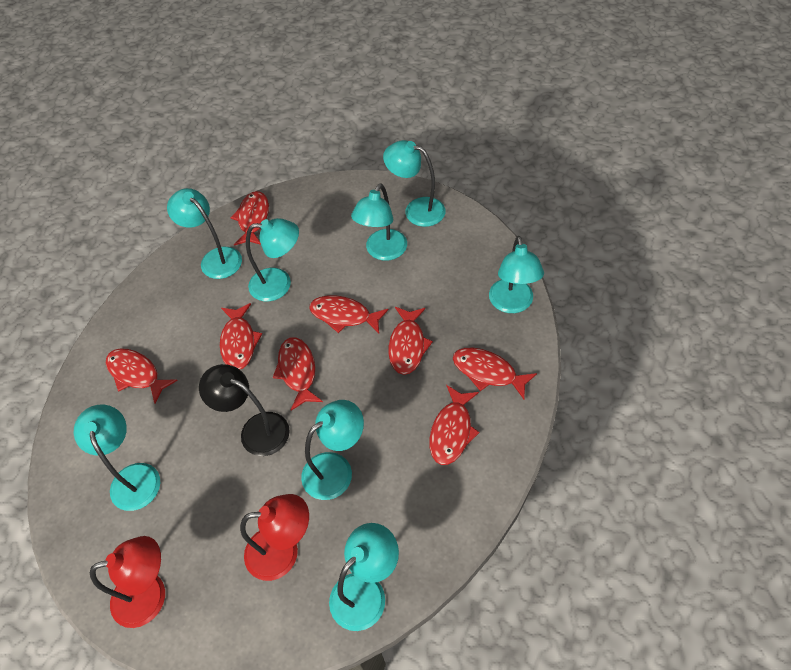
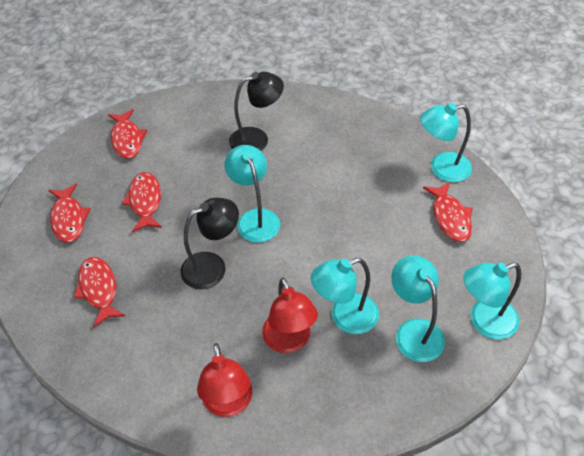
black lamp: [199,364,290,456] = 1 -> [181,198,239,289] [229,72,284,151] = 2
red fish: [106,348,178,404] [220,303,262,370] [231,191,269,246] [273,337,323,411] [309,295,388,334] [389,307,433,375] [429,385,480,465] [453,348,537,399] = 8 -> [49,183,91,243] [74,257,125,328] [108,109,147,159] [122,172,162,232] [423,182,473,242] = 5
turquoise lamp: [74,404,160,511] [167,188,242,279] [246,218,299,301] [301,400,364,500] [329,523,399,631] [351,183,407,261] [383,140,446,227] [489,236,544,313] = 8 -> [225,145,280,243] [311,258,379,334] [391,255,445,362] [420,103,472,182] [463,262,521,339] = 5

